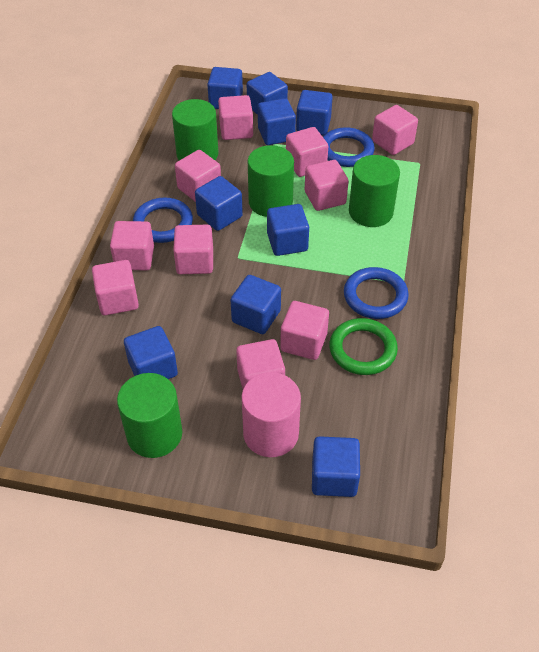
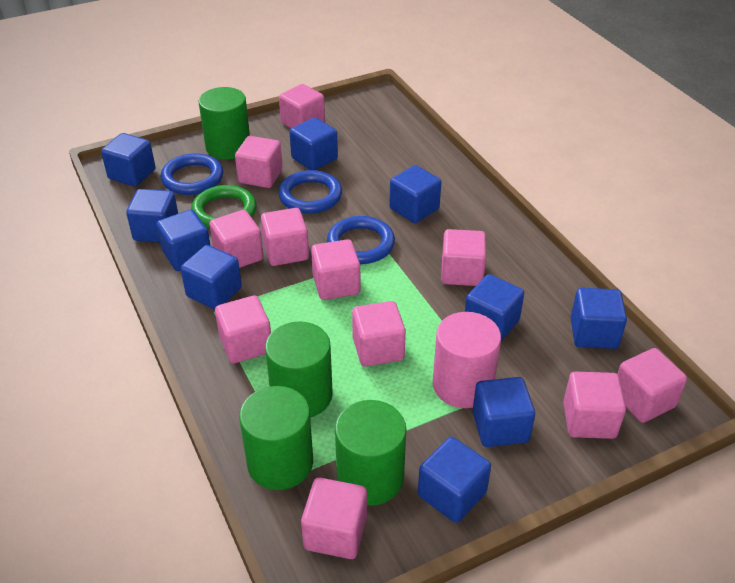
blue cube: [124,326,178,379] [195,176,243,231] [207,67,243,109] [230,275,281,334] [247,72,288,115] [258,98,296,145] [267,204,309,256] [296,90,333,135] [312,436,360,497] = 9 -> [101,133,155,186] [126,189,178,243] [156,210,210,271] [181,245,242,310] [289,117,338,170] [389,165,441,223] [418,437,491,523] [465,274,524,341] [473,377,535,447] [571,288,627,349] = 10
pink cube: [92,260,139,315] [110,221,154,270] [173,225,213,274] [175,150,221,202] [218,95,253,140] [236,339,285,389] [280,301,329,360] [286,127,328,177] [305,160,349,211] [372,105,418,155] = 10 -> [209,210,264,268] [215,295,271,364] [235,136,283,188] [261,208,309,266] [279,84,325,128] [301,478,367,559] [311,239,361,300] [352,301,406,367] [441,229,486,286] [563,372,626,439] [618,348,687,423] = 11

